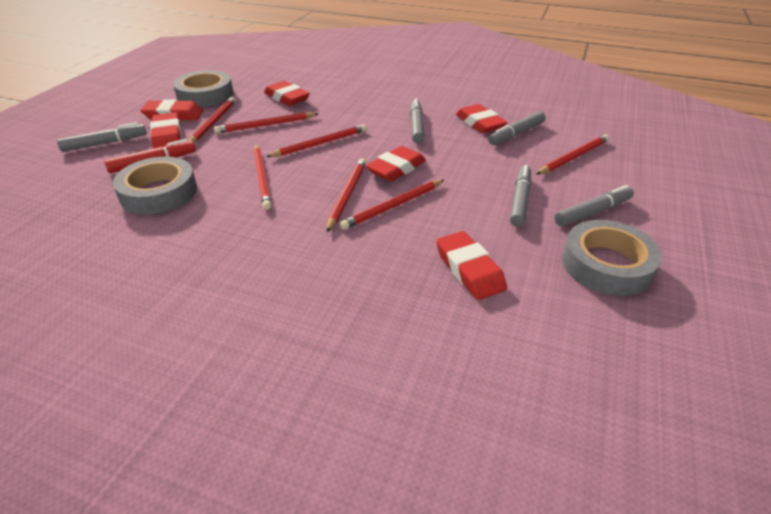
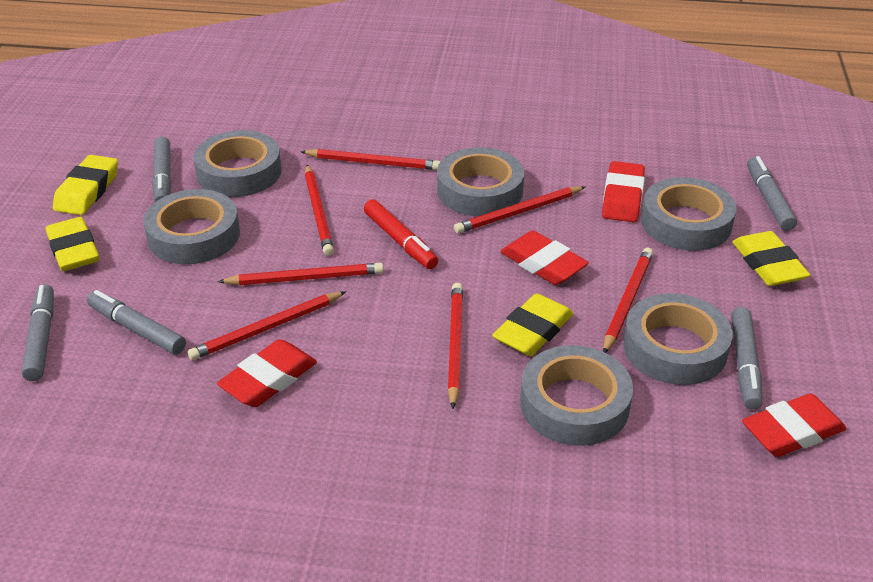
grey tape: [113,157,197,215] [173,70,234,107] [562,220,662,296] = 3 -> [143,189,240,264] [193,130,282,197] [437,147,524,216] [520,345,633,446] [623,293,733,385] [641,177,736,251] = 6
red eraser: [140,99,203,121] [150,112,182,149] [264,81,310,106] [366,146,426,182] [436,231,507,300] [456,104,508,133] = 6 -> [217,339,317,407] [500,231,589,285] [602,161,645,222] [742,393,846,457] = 4
yellow eraser: none = 0 -> [45,217,99,271] [53,155,118,215] [492,293,573,356] [732,231,810,286] = 4

